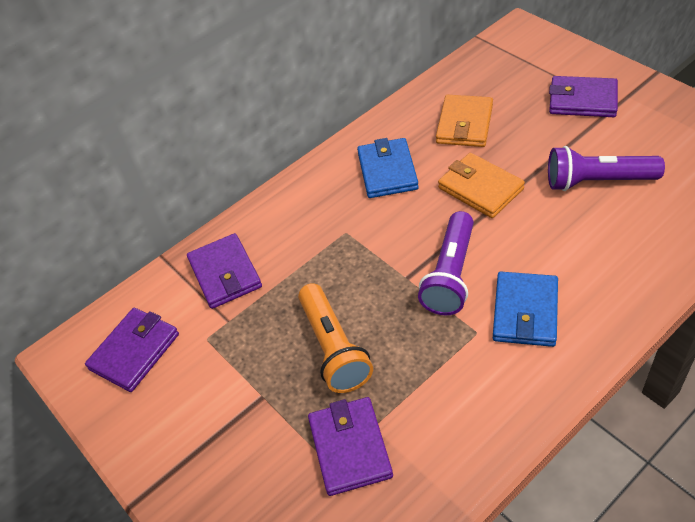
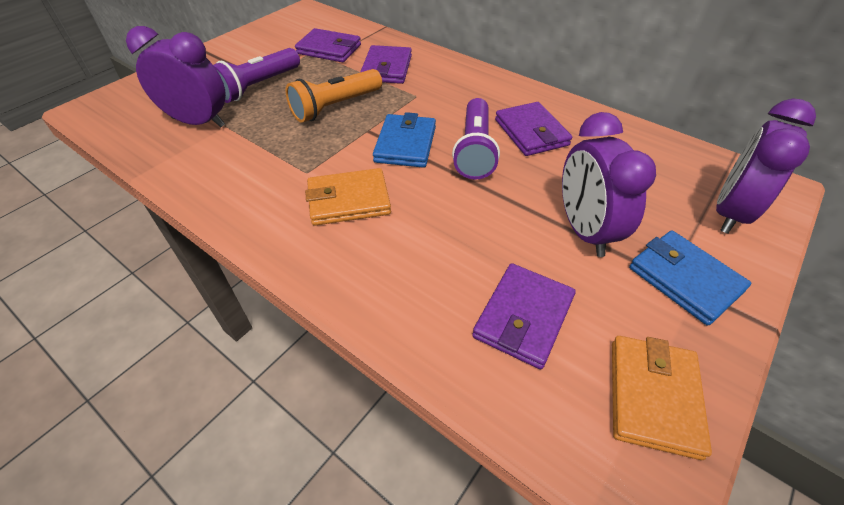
purple clock: none = 0 -> [126,26,226,127] [562,112,656,257] [716,98,816,234] = 3

